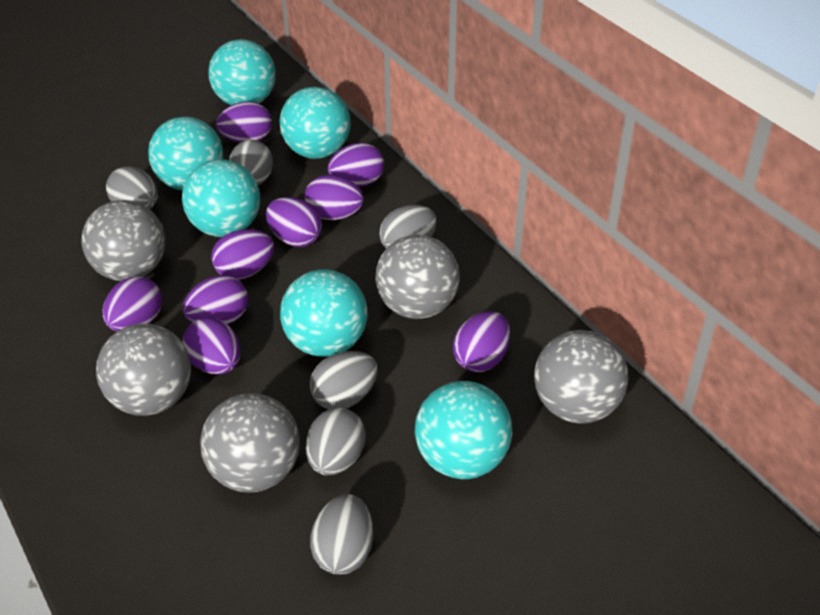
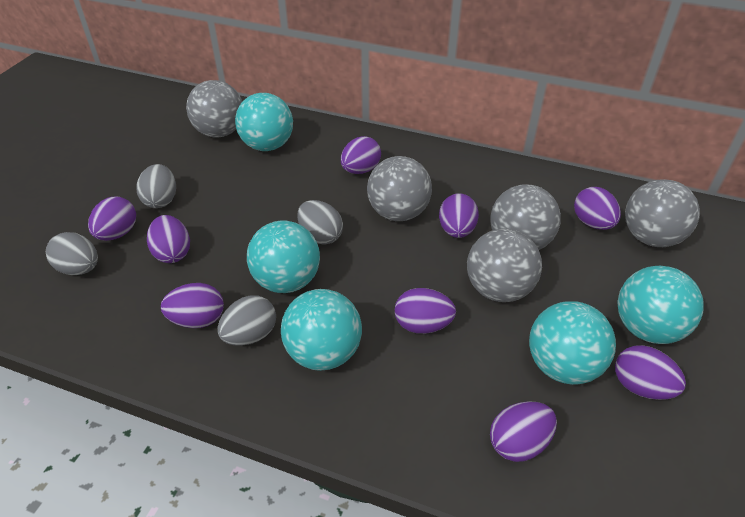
grey egg: [106,166,158,209] [229,140,273,185] [306,408,366,475] [310,351,378,409] [310,494,373,574] [379,205,437,248] = 6 -> [46,232,98,275] [136,164,176,208] [218,295,276,346] [297,200,343,245] = 4
turquoise ball: [148,117,223,191] [182,159,260,237] [208,39,276,105] [279,87,351,159] [280,269,368,357] [415,381,512,479] = 6 -> [235,93,293,151] [247,221,320,293] [281,289,362,371] [529,301,616,385] [617,266,704,344] = 5

